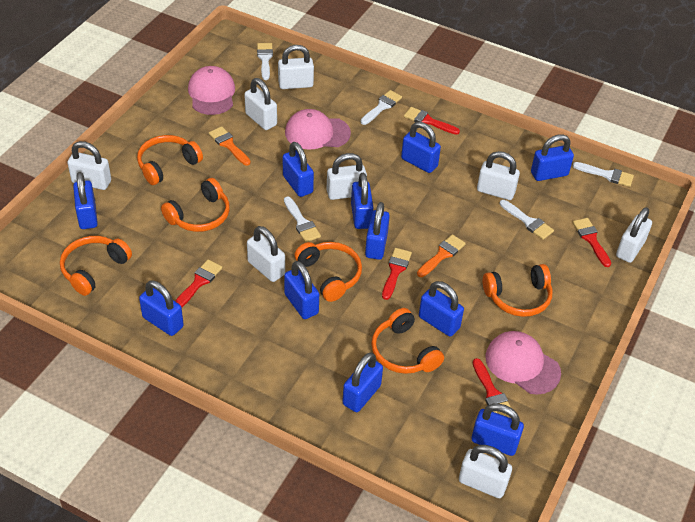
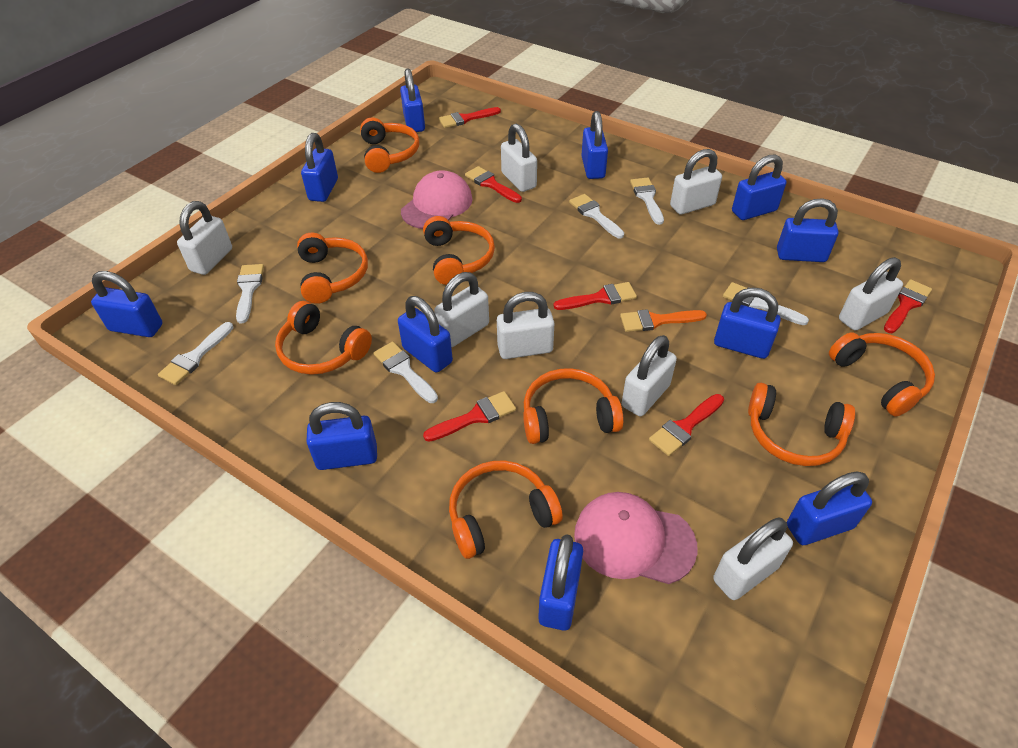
orange brush: [209,126,251,165] [417,234,466,277] = 2 -> [620,309,707,332] = 1
orange headphones: [60,236,132,296] [137,135,203,185] [161,178,230,232] [294,242,362,302] [371,308,444,374] [483,264,553,317] = 6 -> [275,301,372,375] [297,233,368,304] [360,118,419,173] [423,216,495,285] [449,461,563,559] [523,368,623,444] [748,383,855,466] [829,332,935,417] = 8
pink cap: [188,66,235,115] [285,109,351,150] [486,331,561,395] = 3 -> [401,170,472,229] [574,492,698,584] = 2
red brush: [175,260,222,307] [382,248,412,300] [404,107,460,135] [473,358,511,416] [572,218,611,267] = 5 -> [423,391,516,442] [439,107,501,128] [465,166,522,203] [554,282,637,310] [649,394,724,456] [884,279,932,333] = 6
white brush: [257,43,273,80] [284,196,321,242] [360,90,402,125] [500,200,554,240] [573,162,634,187] = 5 -> [158,322,233,385] [236,264,264,324] [373,341,438,403] [569,194,624,238] [630,177,664,225] [723,282,809,325] = 6

